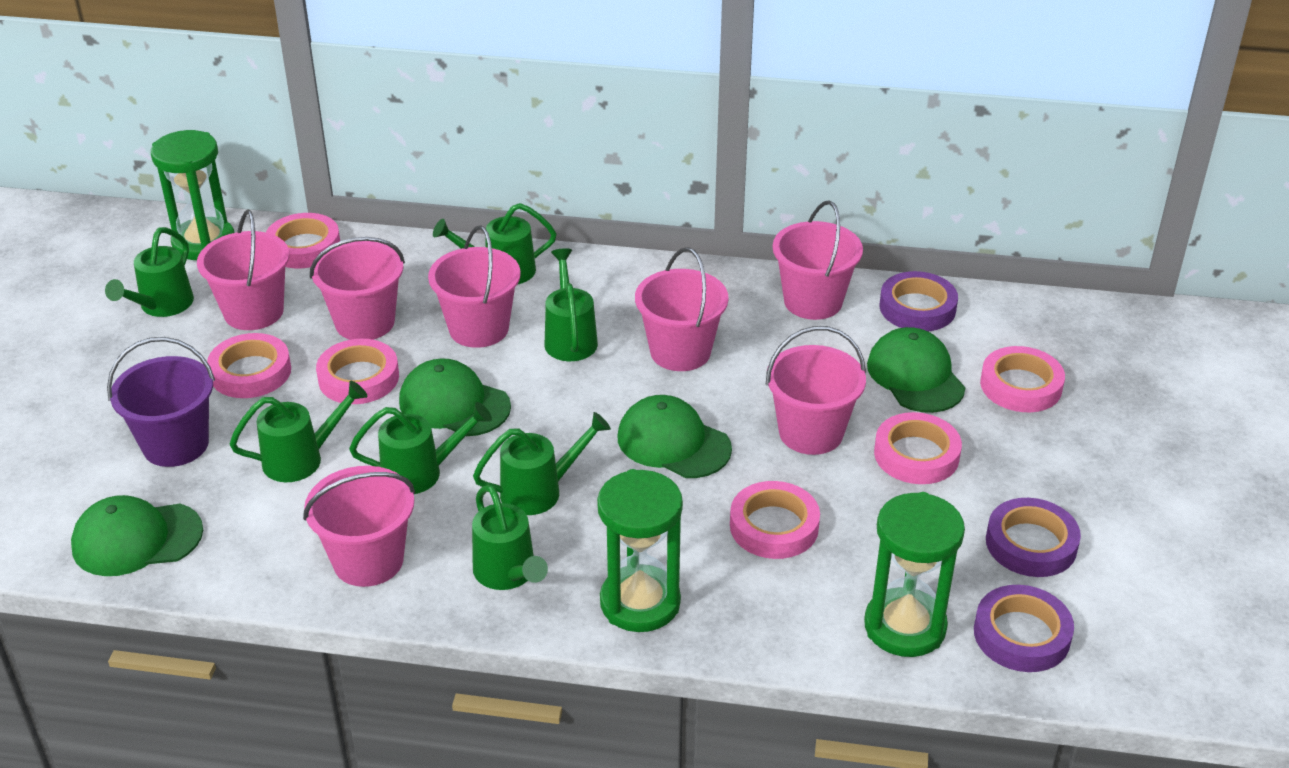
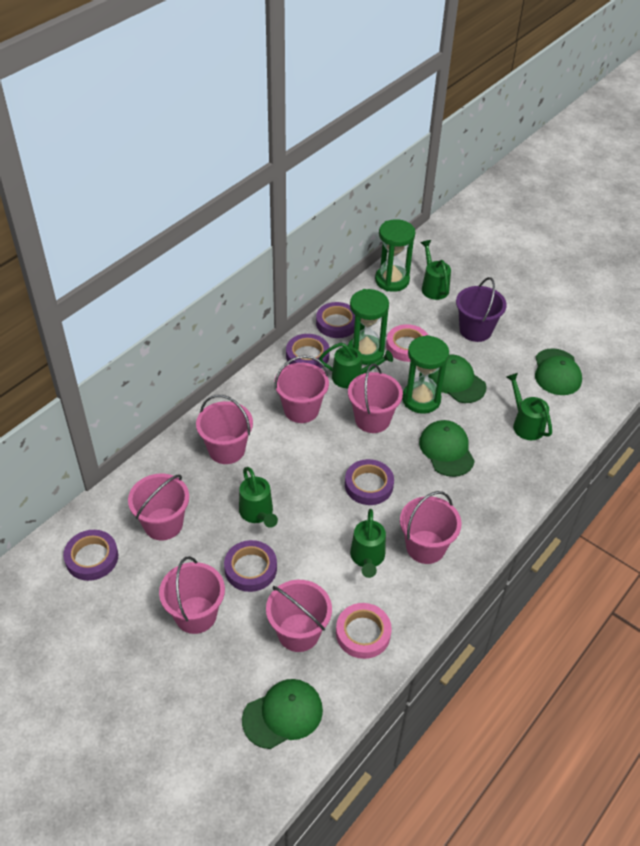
green watering can: [105,227,194,317] [230,381,367,482] [349,402,492,494] [433,203,556,285] [472,485,548,590] [473,412,611,515] [544,248,598,361] = 7 -> [239,467,278,528] [319,343,393,388] [350,509,386,578] [421,240,451,300] [506,373,552,440] = 5
pink tape: [207,333,291,398] [266,213,340,268] [316,339,399,404] [730,481,820,559] [874,412,962,484] [980,346,1065,412] = 6 -> [336,603,392,659] [386,324,428,362] = 2
purple tape: [880,271,958,331] [974,585,1074,672] [986,498,1081,577] = 3 -> [63,530,118,581] [224,540,277,592] [286,334,330,368] [316,302,355,338] [345,459,394,505] = 5

